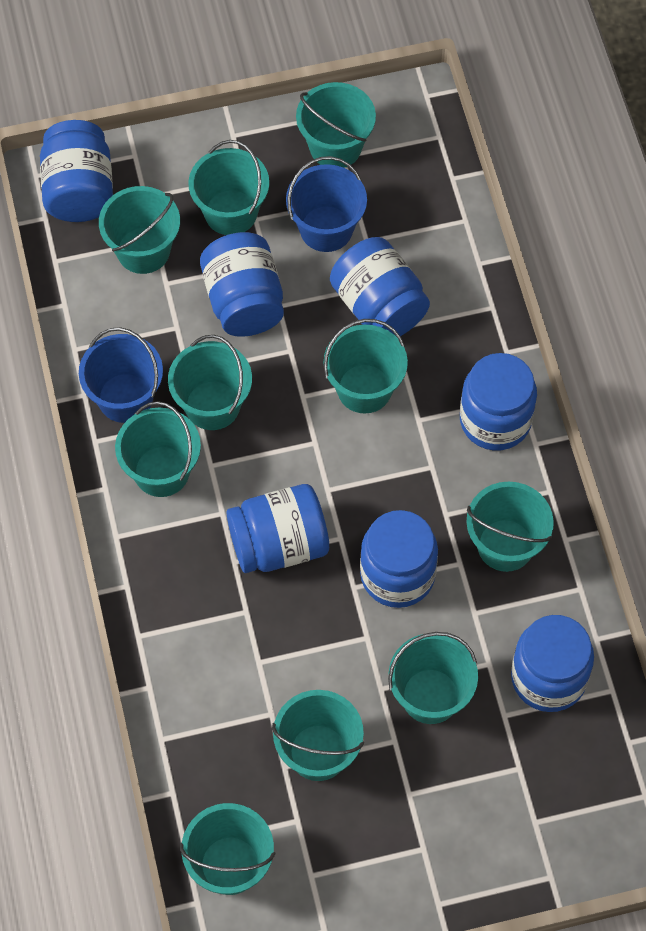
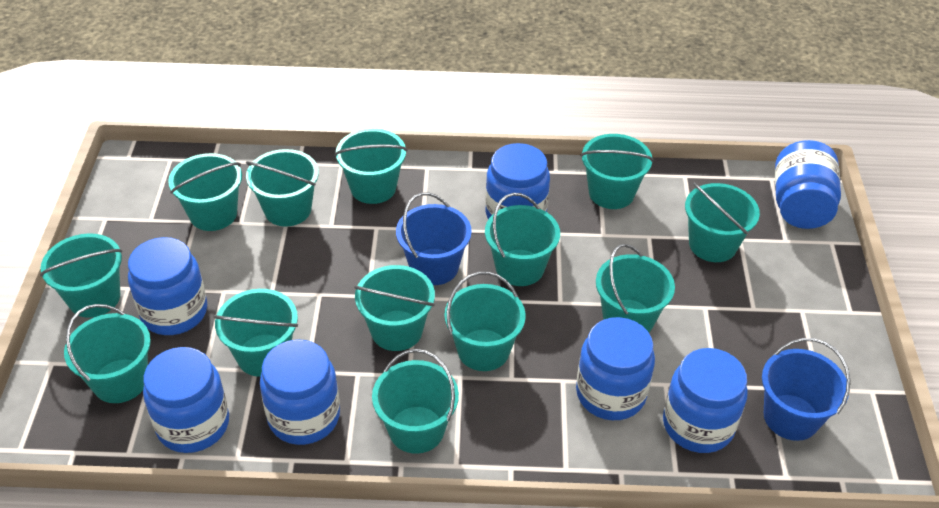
turquoise bucket: [99,186,180,274] [115,401,201,497] [168,335,252,430] [180,803,275,895] [188,140,269,235] [272,690,364,781] [296,82,376,168] [324,319,408,414] [388,632,478,724] [467,482,554,572] = 10 -> [40,233,122,318] [64,304,151,403] [168,153,242,231] [213,289,298,377] [246,149,319,227] [334,128,407,204] [354,265,435,351] [372,349,459,454] [444,272,526,371] [485,193,560,286] [580,134,654,209] [596,244,675,332] [685,183,760,262] = 13

